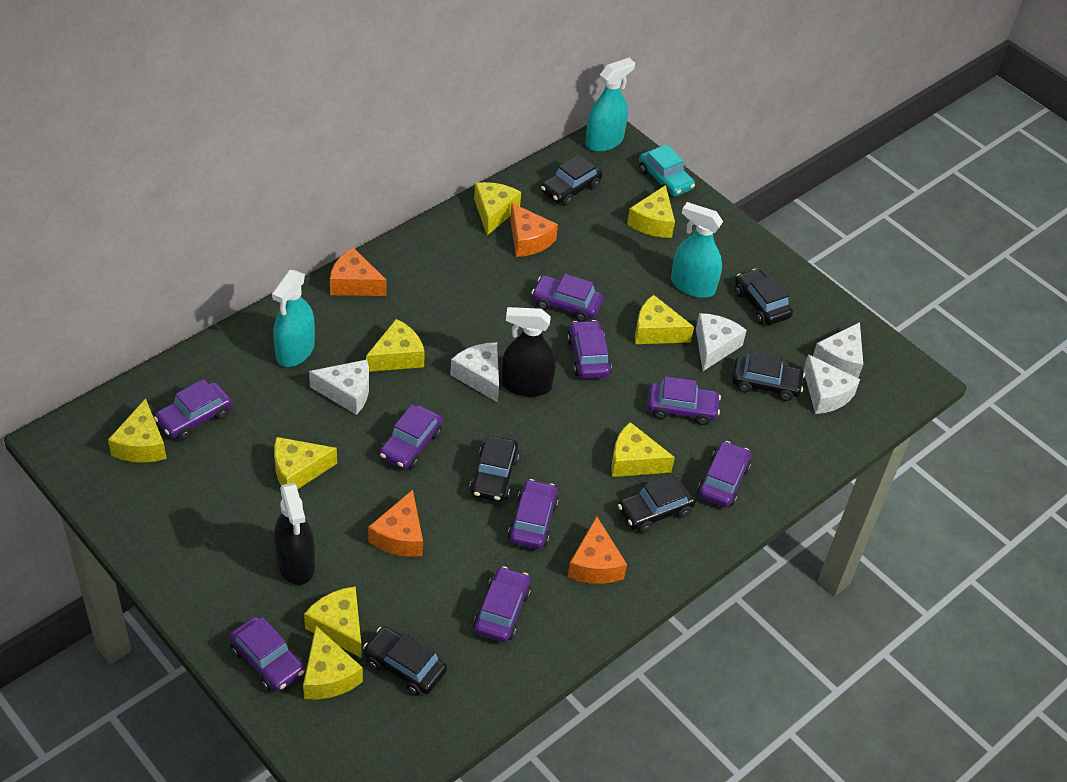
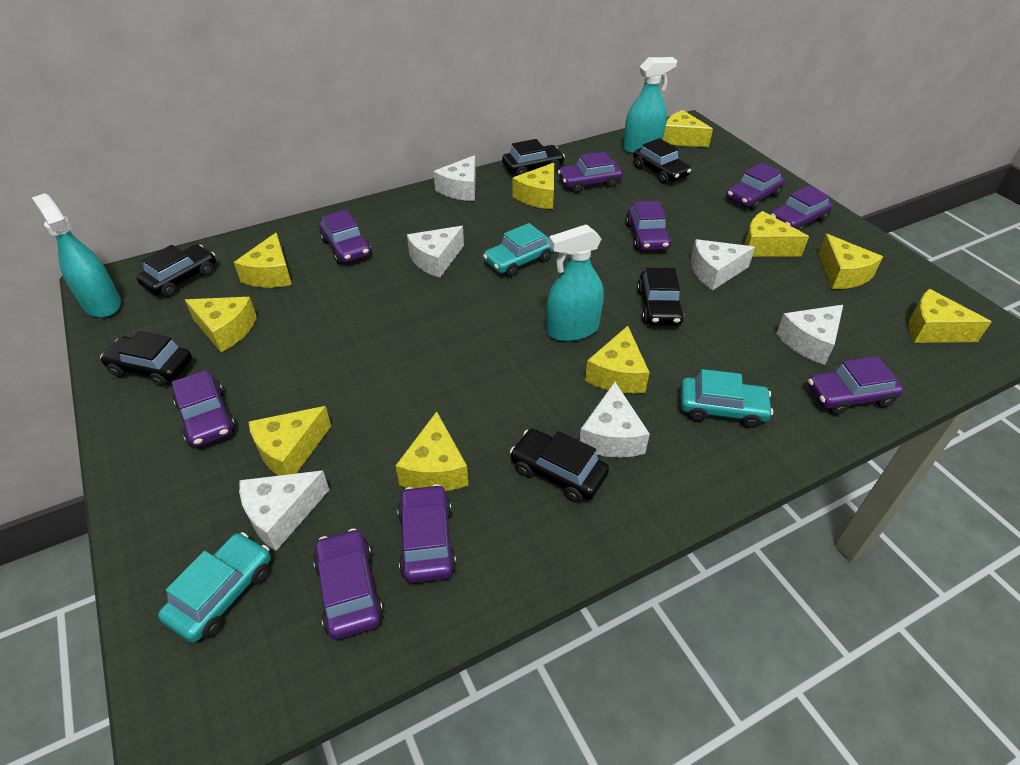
black spray bottle: [274,483,315,585] [501,307,556,397] = 2 -> none = 0
orange cheese: [330,247,387,296] [368,490,423,557] [510,203,558,257] [568,516,627,584] = 4 -> none = 0
turquoise car: [639,145,695,197] = 1 -> [158,532,271,642] [483,223,553,277] [681,369,773,428] = 3
white cheese: [309,360,369,415] [450,342,499,403] [696,313,747,371] [803,354,860,414] [813,322,863,378] = 5 -> [239,470,329,551] [407,226,464,278] [434,155,476,201] [579,382,650,458] [691,239,755,290] [776,305,843,365] = 6
yellow cheese: [108,398,167,463] [274,437,337,489] [303,626,363,700] [304,586,362,658] [366,319,425,372] [474,182,521,235] [611,422,675,477] [627,185,675,238] [635,295,694,344] = 9 -> [185,297,257,352] [234,233,292,288] [249,406,331,476] [395,411,468,491] [513,163,554,209] [585,326,650,394] [663,110,713,147] [744,211,809,257] [818,234,883,289] [909,289,991,343] = 10

